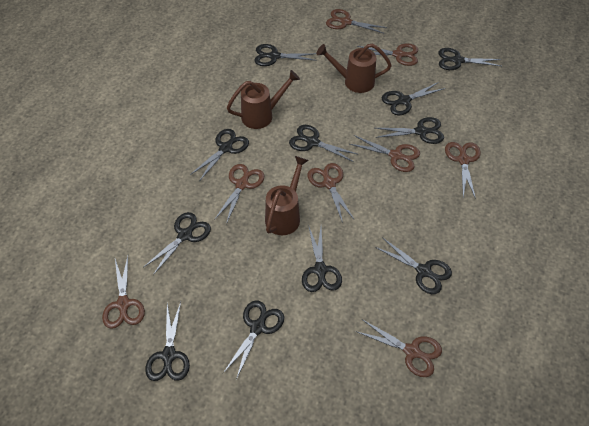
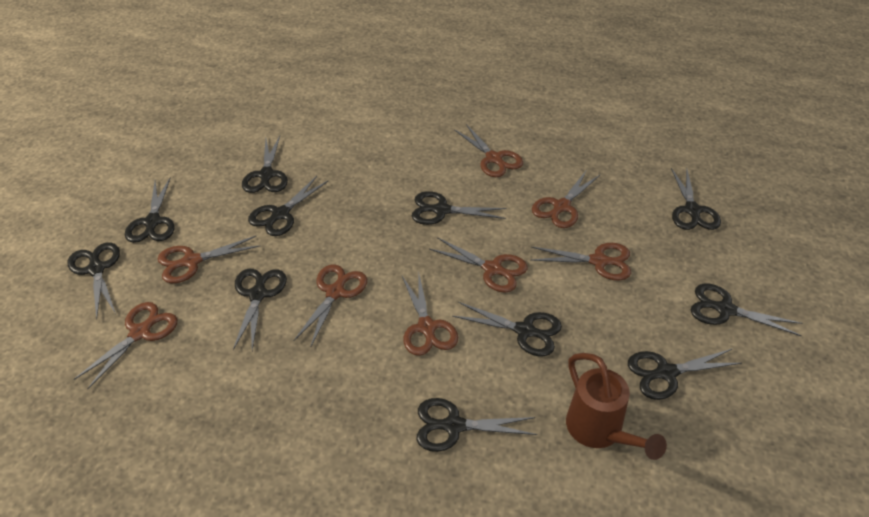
brown watering can: [227,70,300,129] [265,156,309,235] [316,43,392,93] = 3 -> [566,353,667,460] = 1

